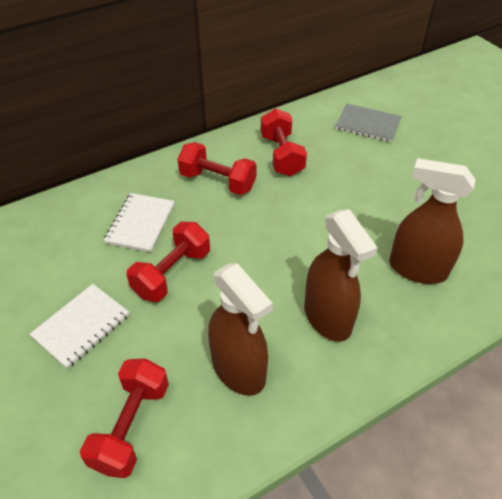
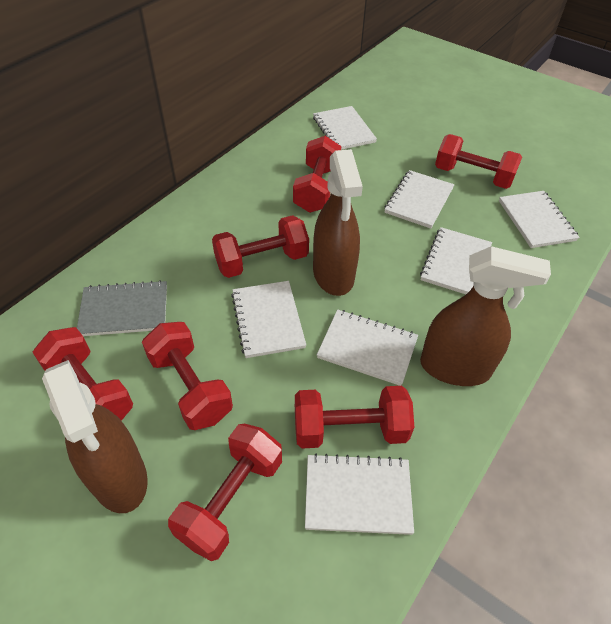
red dumbbell: [80,358,169,478] [127,222,210,302] [177,142,256,195] [261,108,307,176] = 4 -> [32,327,133,421] [142,322,233,430] [168,423,282,561] [212,215,309,278] [293,136,341,213] [295,386,414,449] [435,134,522,189] = 7
white notebook: [29,284,130,369] [103,193,175,252] = 2 -> [231,281,306,358] [305,453,414,535] [313,106,377,150] [317,309,418,386] [384,170,454,229] [420,227,492,294] [499,191,580,248] = 7

